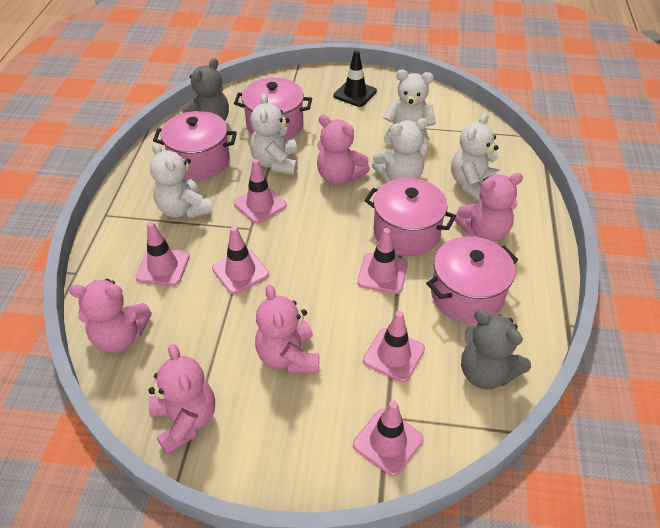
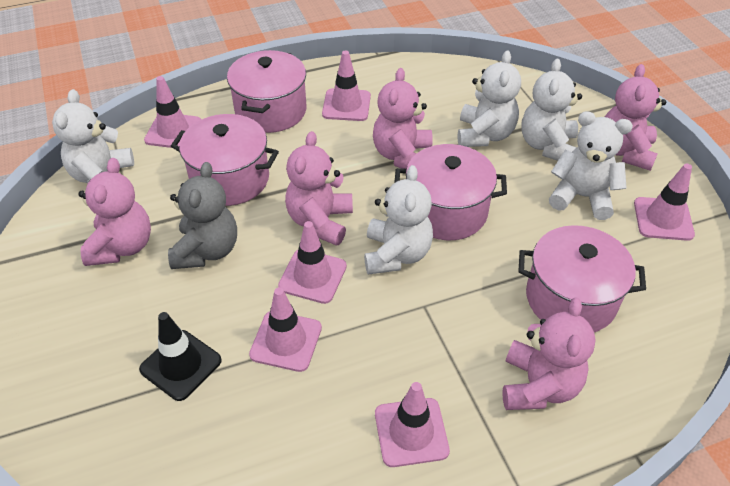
grey teddy bear: [182,58,229,121] [461,310,531,389] = 2 -> [168,162,237,269] = 1

